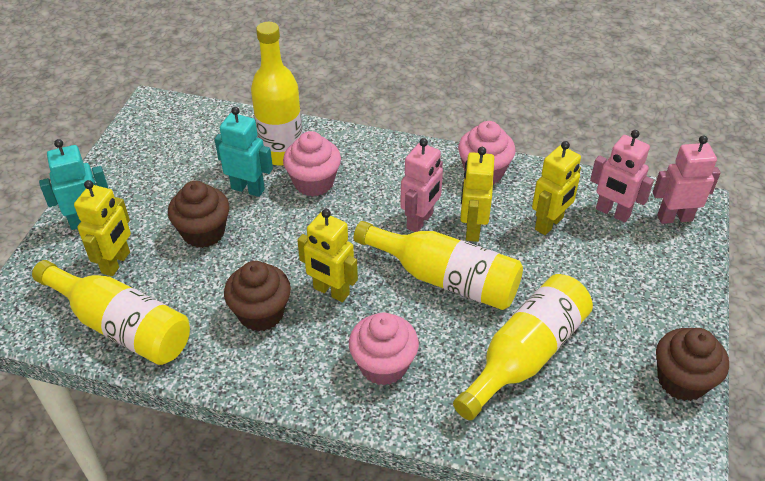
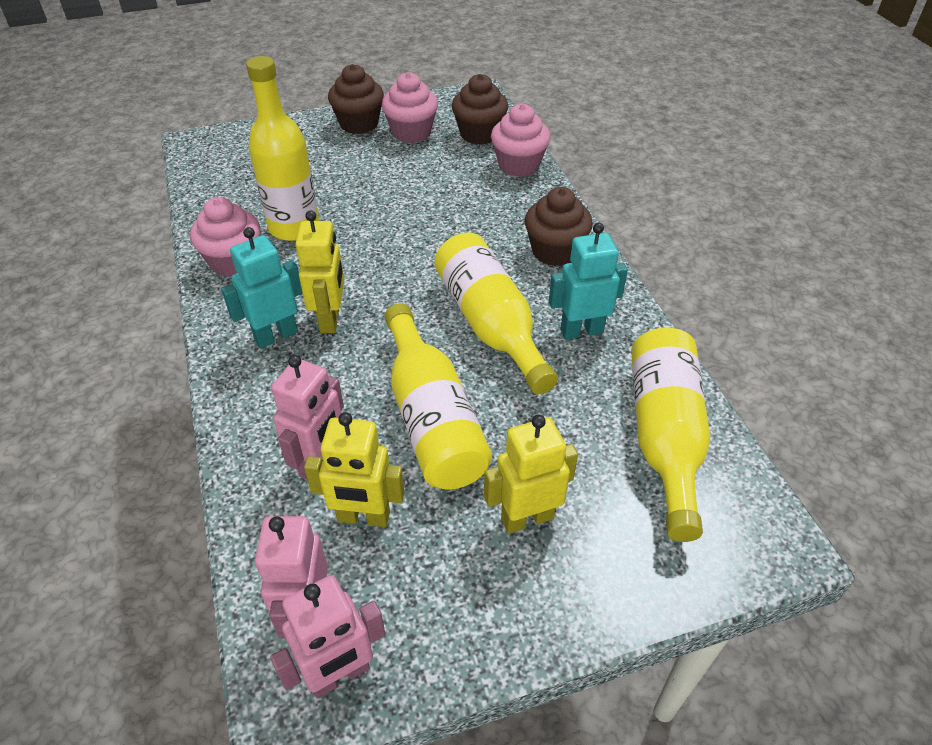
yellow robot: [74,180,131,276] [297,209,358,302] [460,147,494,242] [532,141,581,235] = 4 -> [296,210,344,333] [304,412,405,527] [484,415,578,534] = 3

